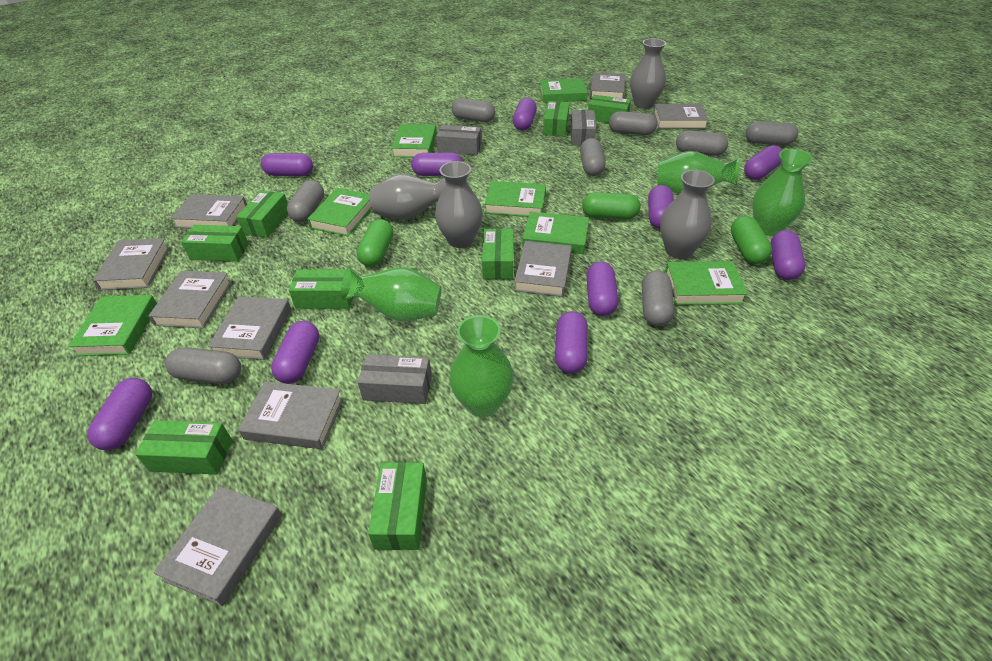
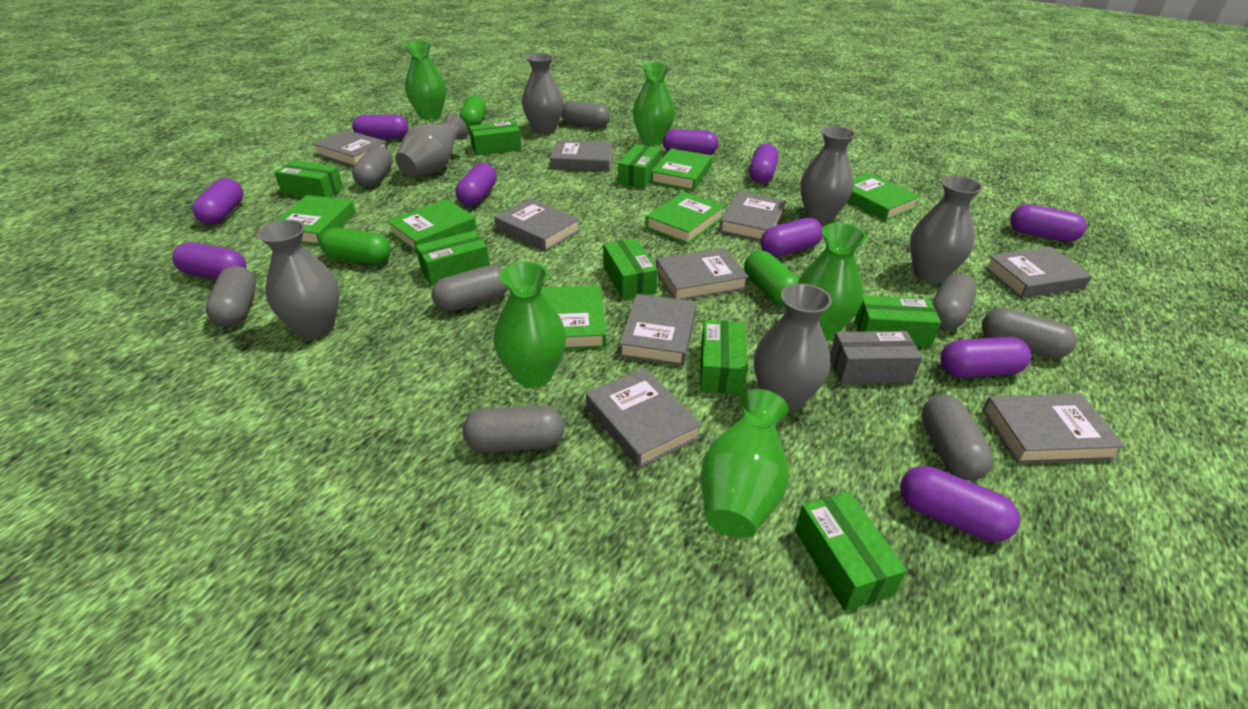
green book: [68,295,157,356] [307,188,372,236] [392,124,437,158] [485,181,546,217] [522,212,589,254] [540,78,588,103] [665,261,748,305] = 7 -> [276,195,355,245] [387,199,477,253] [541,285,606,350] [646,192,725,244] [651,148,712,191] [848,173,920,221] = 6
green vase: [341,267,441,321] [449,315,514,417] [658,151,739,194] [752,149,813,236] = 4 -> [405,41,446,120] [493,262,566,388] [633,62,675,145] [701,389,789,538] [797,223,867,340] = 5
grey box: [357,354,432,404] [436,125,482,155] [571,110,596,146] = 3 -> [830,331,922,384] = 1
grey vase: [369,174,446,220] [435,161,483,248] [630,38,666,109] [660,170,715,259] = 4 -> [257,219,339,339] [395,113,468,177] [522,53,564,134] [754,283,832,412] [800,126,856,223] [910,176,983,283] = 6

